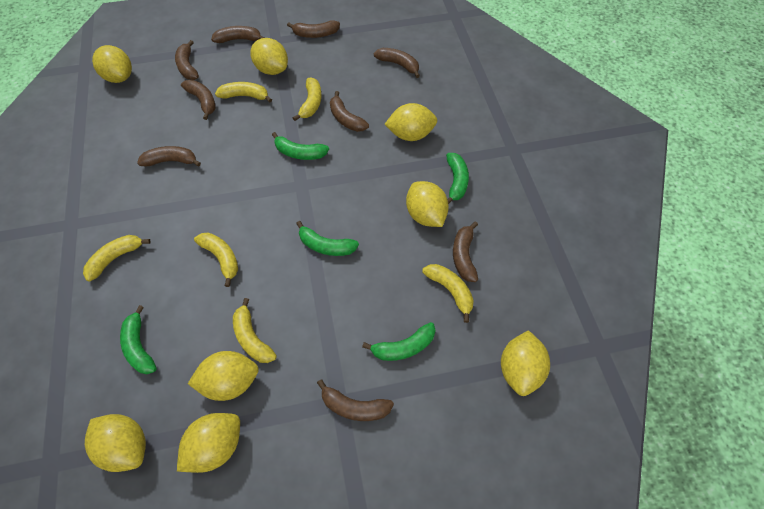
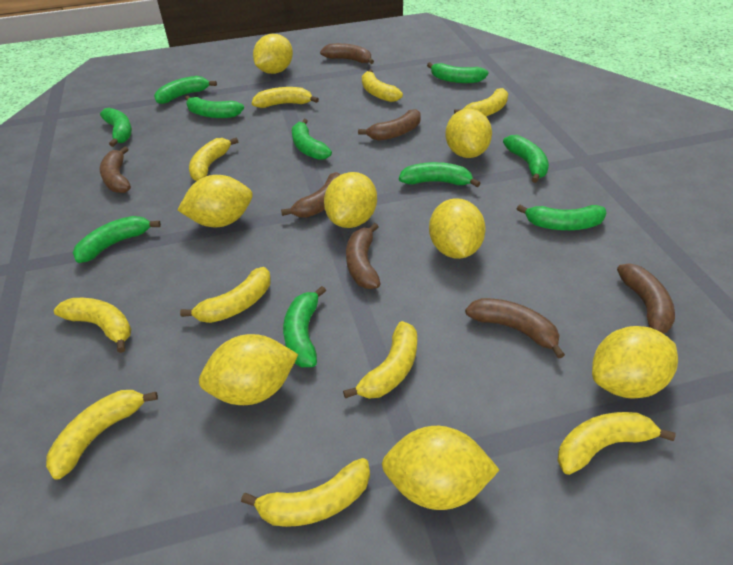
brown banana: [137,146,201,167] [175,40,199,80] [181,80,216,120] [211,26,264,43] [287,20,340,38] [317,379,394,421] [330,91,369,132] [374,48,420,78] [453,221,478,282] = 9 -> [100,146,131,193] [281,172,341,218] [320,43,374,64] [346,223,381,289] [358,109,421,141] [465,298,565,359] [617,263,675,333] = 7
green banana: [120,305,157,374] [272,132,329,160] [296,221,359,256] [362,322,436,361] [446,153,469,204] = 5 -> [73,216,161,263] [100,108,132,147] [154,76,217,104] [185,96,244,118] [283,286,326,367] [292,119,332,160] [399,162,480,187] [427,62,488,83] [503,135,549,183] [517,205,606,230] = 10
yellow banana: [83,235,151,281] [194,233,238,287] [215,82,272,102] [233,298,277,363] [293,78,322,121] [422,264,474,323] = 6 -> [46,390,158,480] [54,298,131,353] [180,267,271,323] [189,138,238,181] [241,458,370,527] [252,87,319,108] [343,321,417,399] [362,69,403,102] [454,88,508,116] [558,412,675,475] = 10

